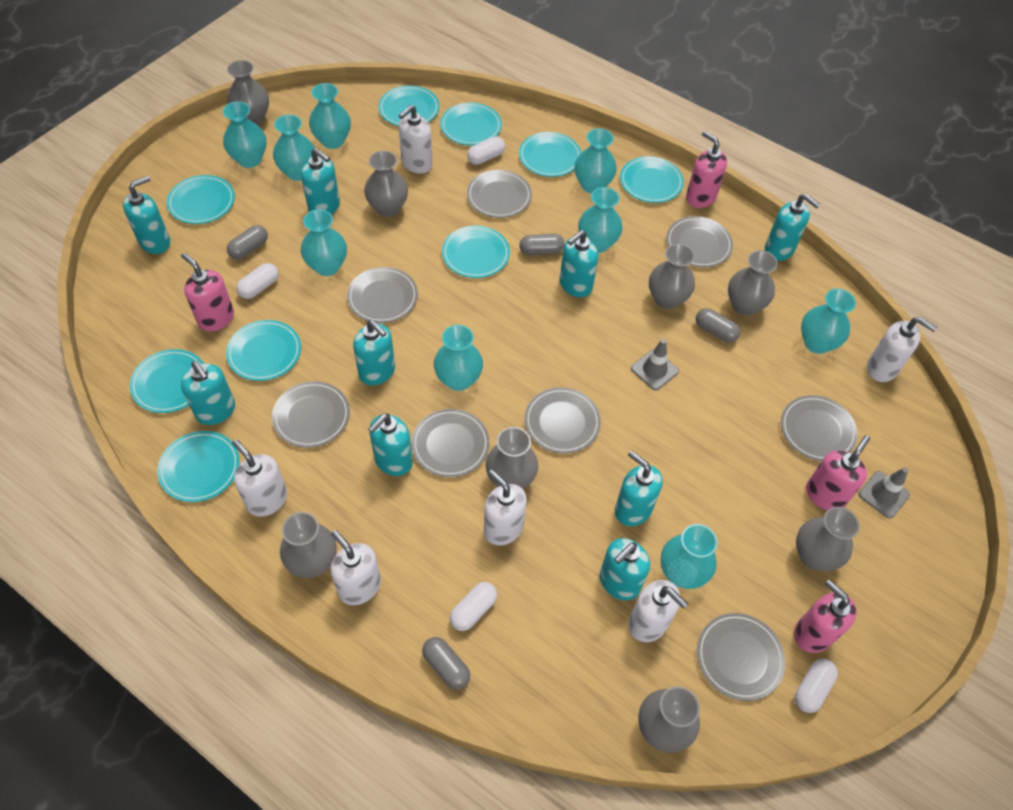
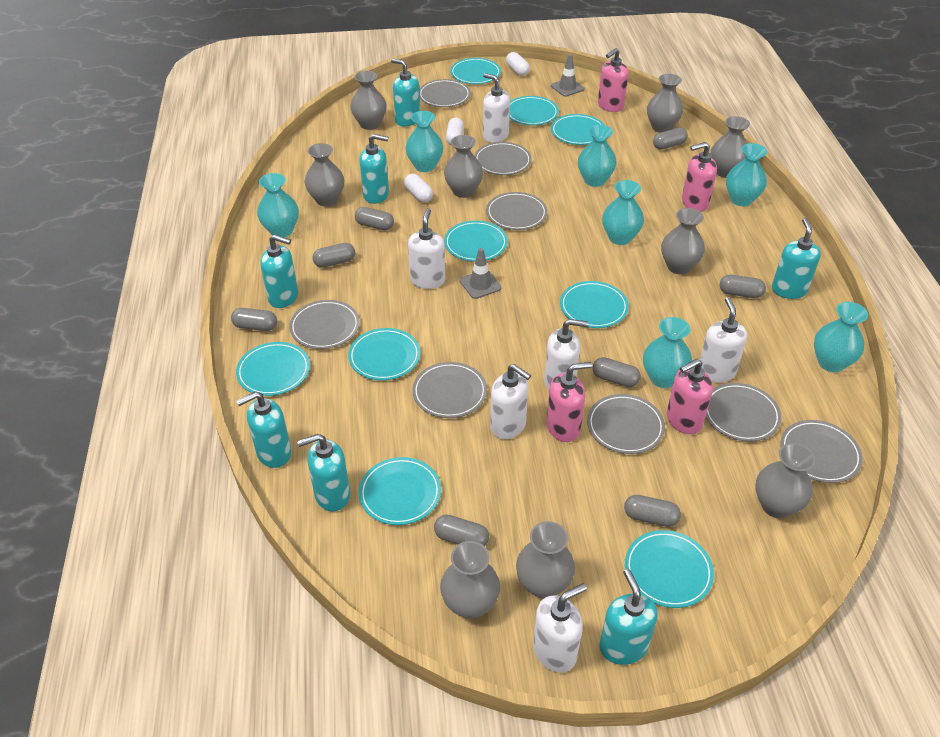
grey capsule: [227,225,268,260] [422,637,470,689] [519,234,564,255] [696,308,740,343] = 4 -> [231,308,277,331] [312,243,355,268] [355,207,394,231] [434,515,489,546] [592,357,641,387] [624,495,681,527] [653,128,688,150] [720,275,766,298] = 8
grey vase: [227,60,269,125] [280,512,337,578] [364,151,408,217] [485,427,538,489] [638,686,700,753] [649,243,695,309] [728,250,778,316] [796,507,860,571] = 8 -> [305,143,344,206] [351,71,386,130] [440,541,500,619] [444,135,483,198] [516,521,575,599] [647,74,683,133] [661,208,705,274] [711,116,750,178] [756,443,815,518] = 9
turquoise soap dispenser: [123,176,170,254] [181,361,235,425] [301,148,340,215] [353,320,395,385] [368,413,413,476] [559,230,598,297] [600,538,650,601] [615,451,663,526] [765,194,820,261] = 9 -> [236,391,291,468] [260,235,298,308] [297,434,350,511] [360,134,389,204] [391,58,420,127] [600,569,658,665] [772,218,821,299] = 7
turquoise vase: [223,101,266,168] [273,114,315,181] [301,209,347,276] [309,83,351,149] [434,325,483,391] [574,128,617,194] [578,187,623,253] [661,524,717,589] [801,289,856,354] = 9 -> [257,173,299,237] [405,111,443,172] [578,125,617,187] [602,180,644,245] [643,317,692,388] [726,143,767,206] [814,302,868,372] = 7
white capsule: [236,263,278,299] [450,582,497,631] [467,137,505,165] [795,659,838,713] = 4 -> [404,174,433,203] [446,118,464,146] [506,52,530,76] = 3

